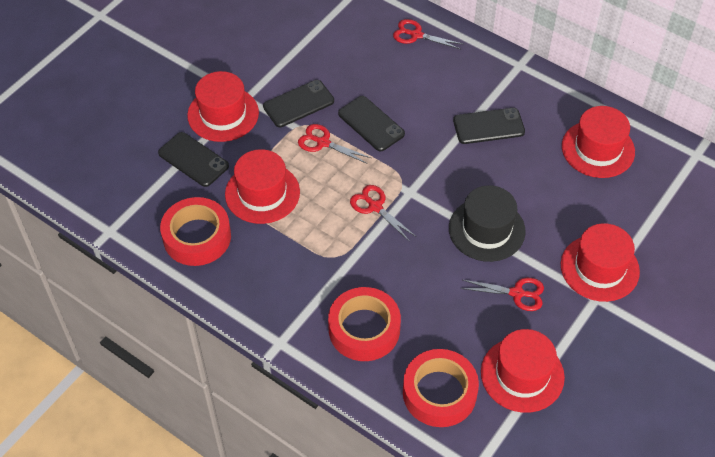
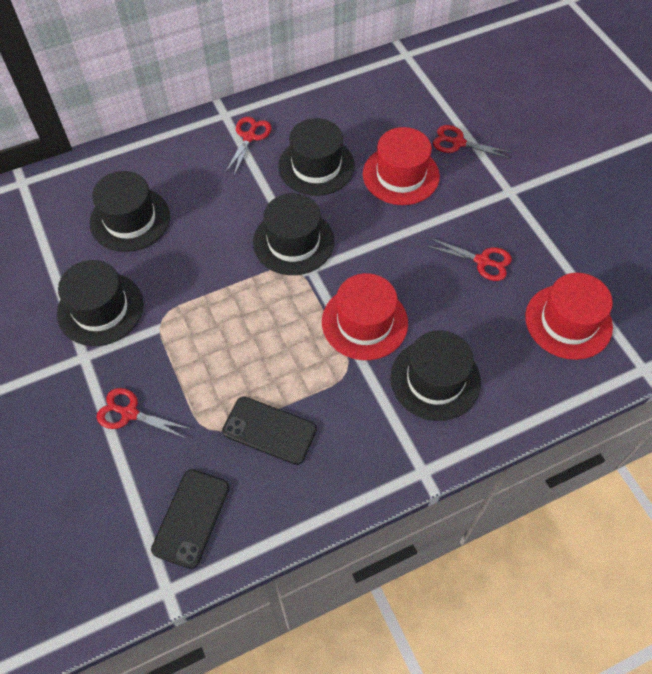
black hat: [449,185,526,262] = 1 -> [57,260,144,346] [90,171,170,252] [253,193,334,275] [278,118,355,196] [391,330,481,421] = 5
black phone: [158,132,229,187] [263,80,334,127] [338,96,405,151] [453,108,525,144] = 4 -> [151,469,230,569] [222,396,317,465] = 2
red hat: [187,71,259,142] [225,149,300,224] [481,329,565,413] [561,223,640,302] [562,106,635,178] = 5 -> [322,273,408,360] [363,127,440,205] [525,273,613,360] = 3
red tape: [160,197,231,266] [328,287,401,361] [403,349,479,427] = 3 -> none = 0

